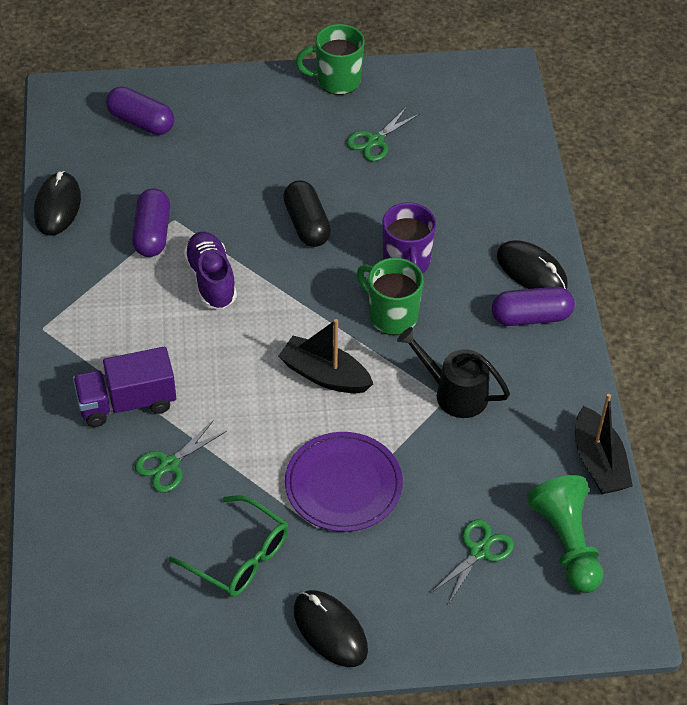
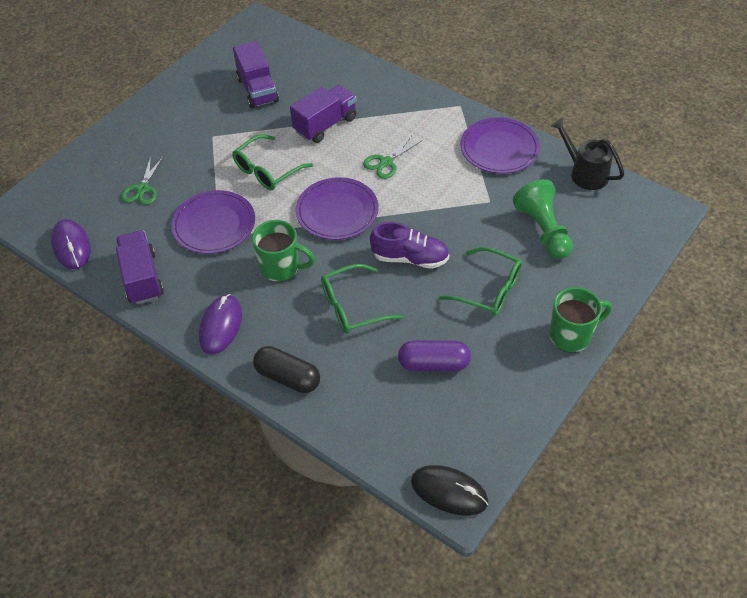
black boat: [278,319,373,393] [575,394,633,494] = 2 -> none = 0
black mouse: [34,171,81,236] [294,590,368,667] [497,240,568,289] = 3 -> [411,465,488,515] = 1
green glasses: [168,495,289,597] = 1 -> [232,134,314,190] [321,264,403,334] [439,247,522,316] = 3
green scissors: [135,420,227,493] [346,107,420,161] [431,519,514,605] = 3 -> [121,156,164,205] [363,135,421,179] = 2
purple capsule: [106,86,174,135] [132,188,170,257] [492,287,575,326] = 3 -> [398,341,471,371] = 1
purple mouse: none = 0 -> [51,219,91,269] [199,294,242,354] = 2
purple mug: [382,203,436,274] = 1 -> none = 0
purple plate: [285,432,403,532] = 1 -> [171,190,255,254] [296,177,379,240] [461,117,540,174] = 3
purple truck: [73,347,176,427] = 1 -> [116,230,164,304] [233,41,279,109] [290,85,357,143] = 3

